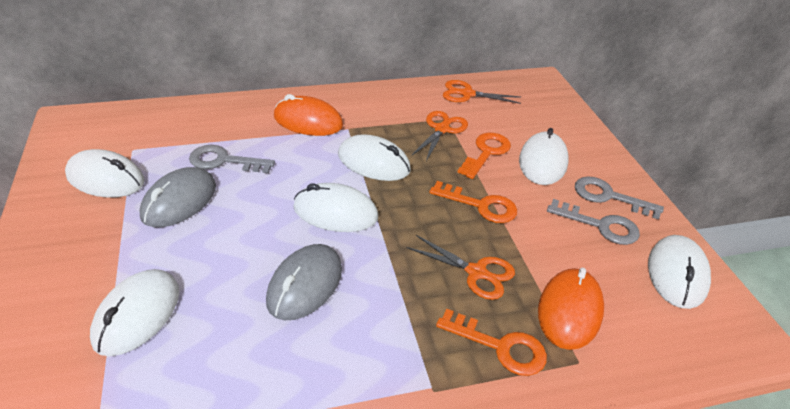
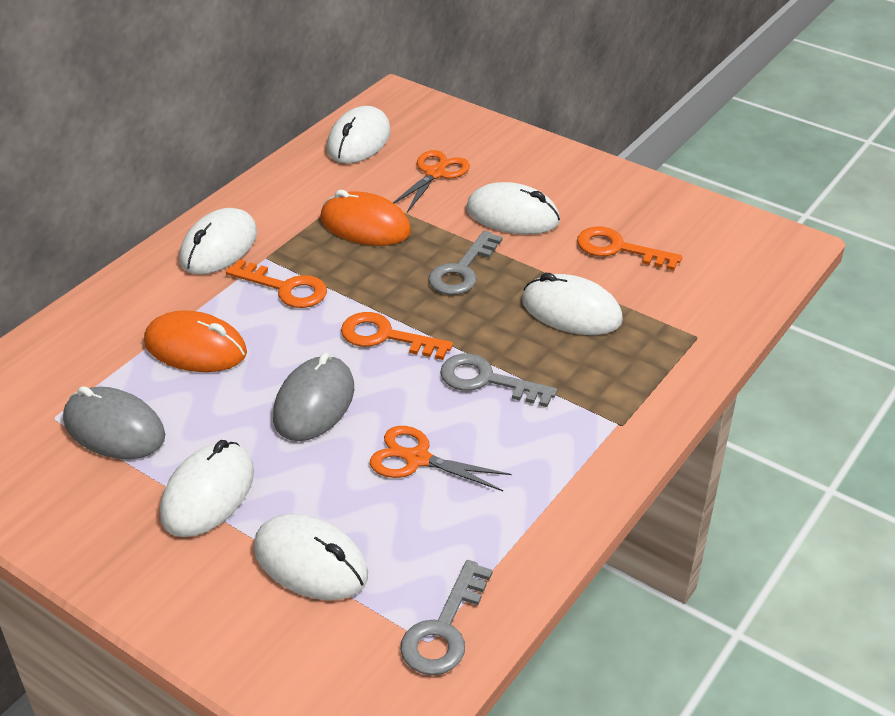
orange scissors: [407,235,515,300] [411,111,468,161] [443,80,521,104] = 3 -> [370,426,512,491] [393,150,470,212] = 2

